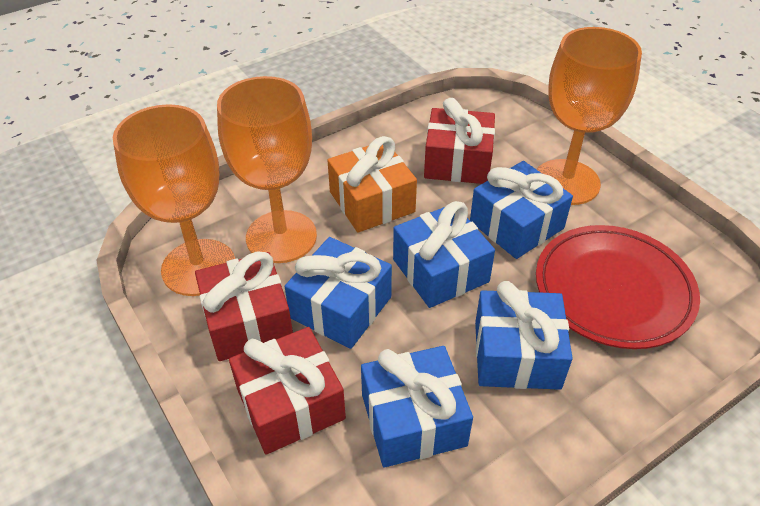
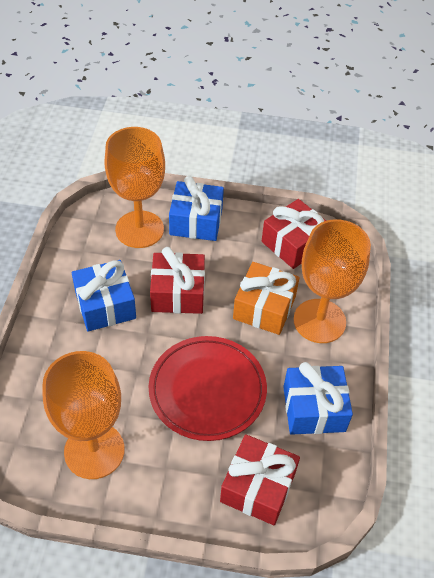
blue gift: [285,237,392,349] [361,346,473,467] [393,201,495,308] [470,161,573,259] [475,281,573,390] = 5 -> [72,260,136,331] [169,176,224,241] [283,362,353,435] = 3

